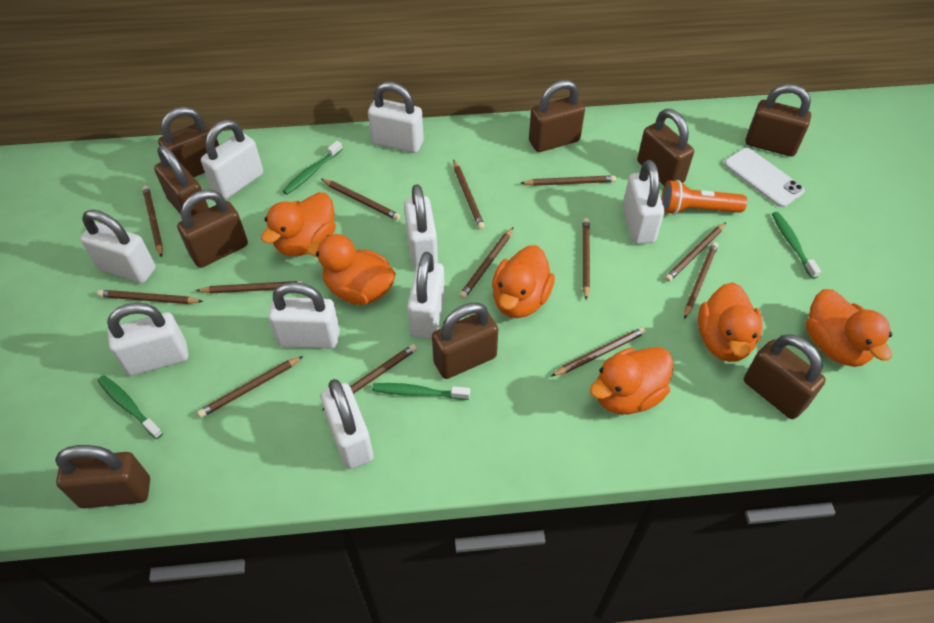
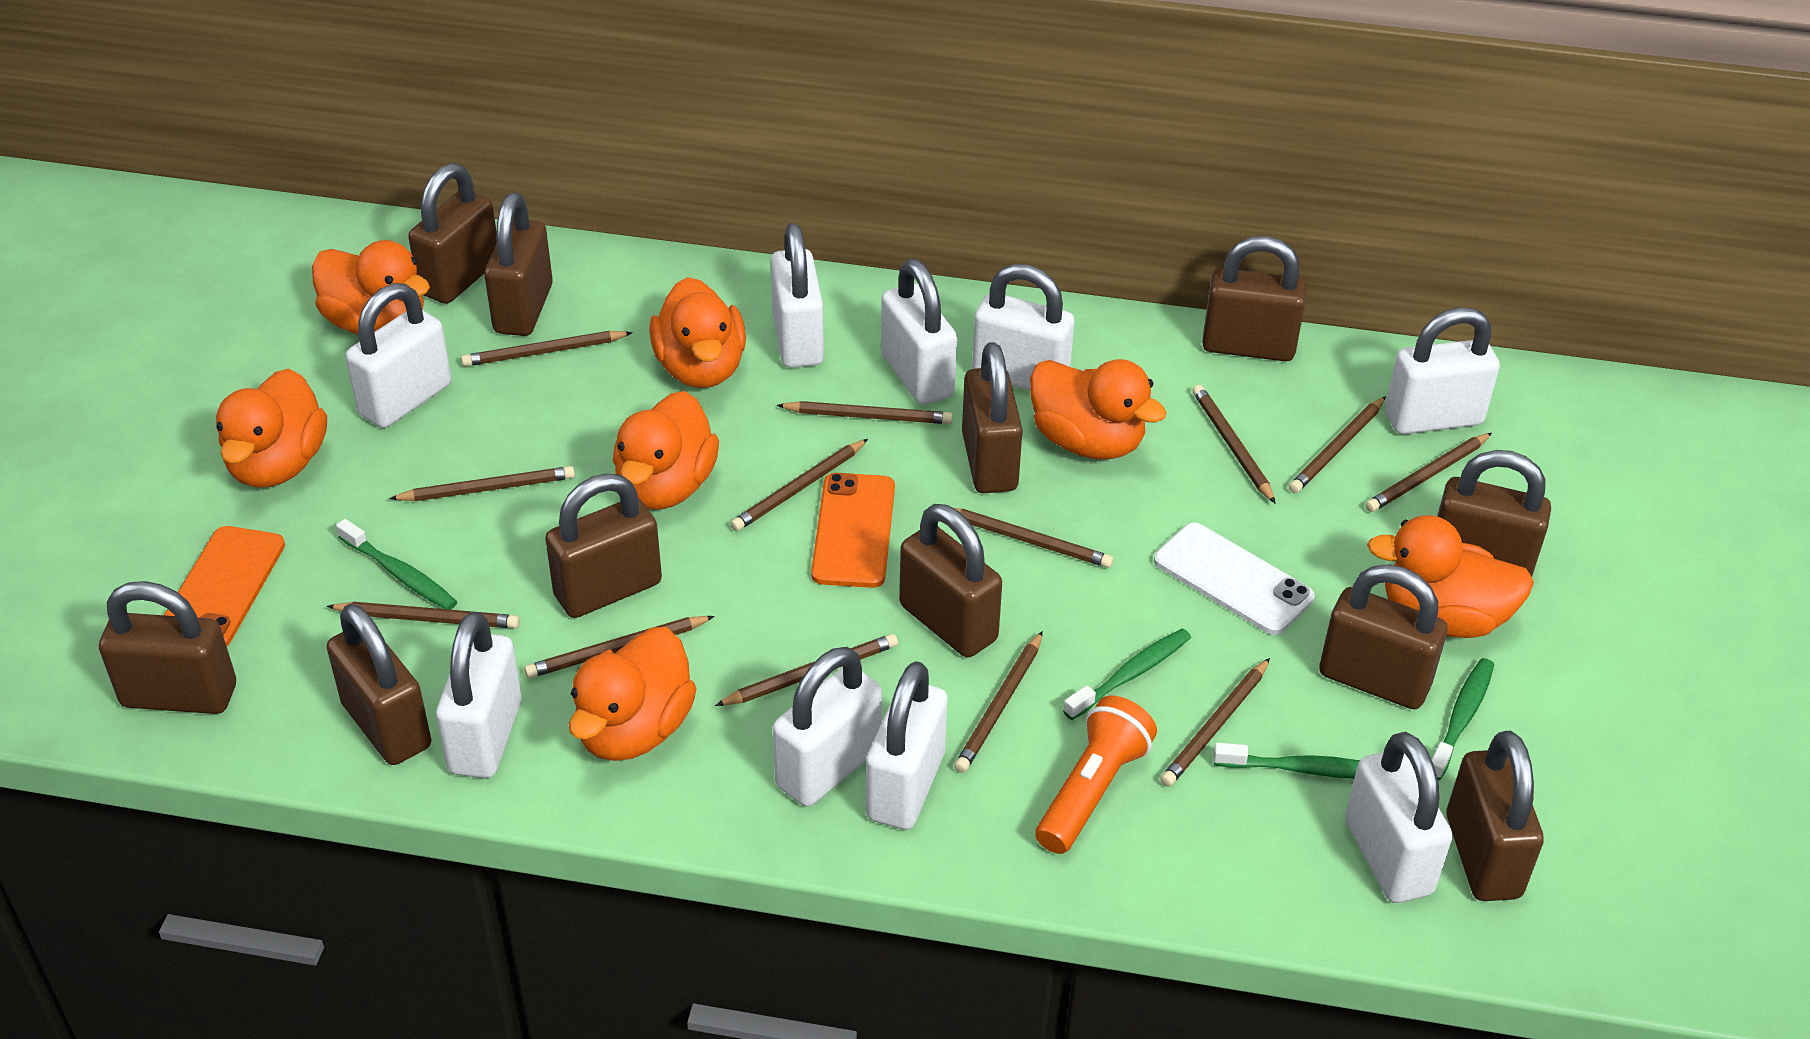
brown padlock: [55,445,150,509] [154,145,209,216] [158,107,219,177] [177,190,248,268] [432,303,498,379] [529,80,585,152] [637,109,694,186] [744,334,826,419] [745,84,811,157] = 9 -> [99,581,236,714] [326,604,431,765] [408,163,497,304] [484,193,553,336] [545,473,662,618] [899,504,1002,658] [962,342,1023,493] [1202,236,1306,361] [1319,564,1448,709] [1437,450,1551,577] [1447,731,1544,901] = 11
orange duck: [261,192,336,256] [307,234,396,305] [492,245,555,318] [590,347,673,414] [698,282,762,362] [806,289,892,367] = 6 -> [216,369,327,488] [312,240,430,335] [569,627,696,761] [613,391,719,510] [649,277,746,388] [1030,359,1167,460] [1367,515,1534,638] = 7
orange phone: none = 0 -> [164,526,285,646] [811,473,895,588] = 2

